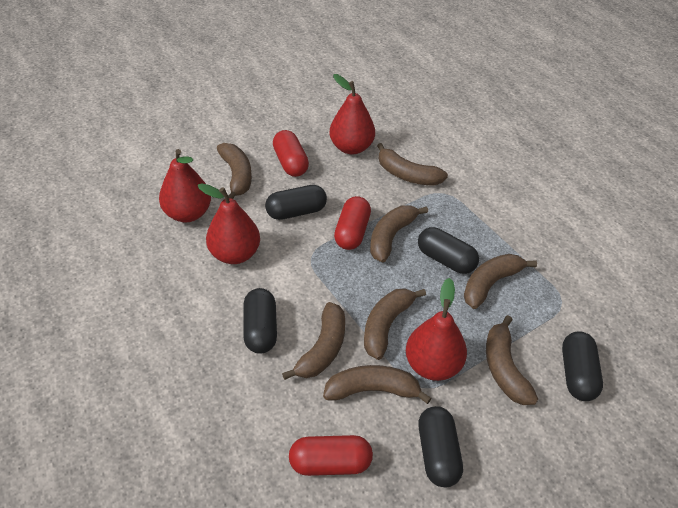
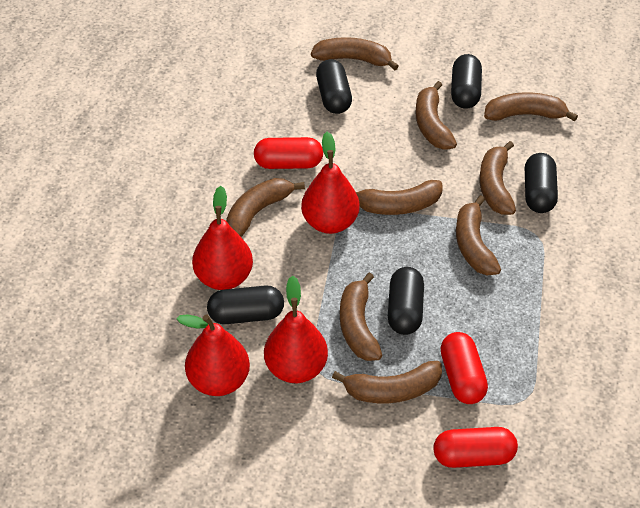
brown banana: [217,143,252,199] [282,302,345,380] [323,365,432,404] [364,288,426,360] [370,205,428,263] [377,143,448,186] [464,254,537,309] [486,315,538,405] = 8 -> [226,178,305,237] [311,37,399,70] [332,361,442,403] [340,272,382,361] [355,180,443,215] [416,81,457,150] [456,195,501,275] [479,141,516,215] [484,92,578,121] = 9

